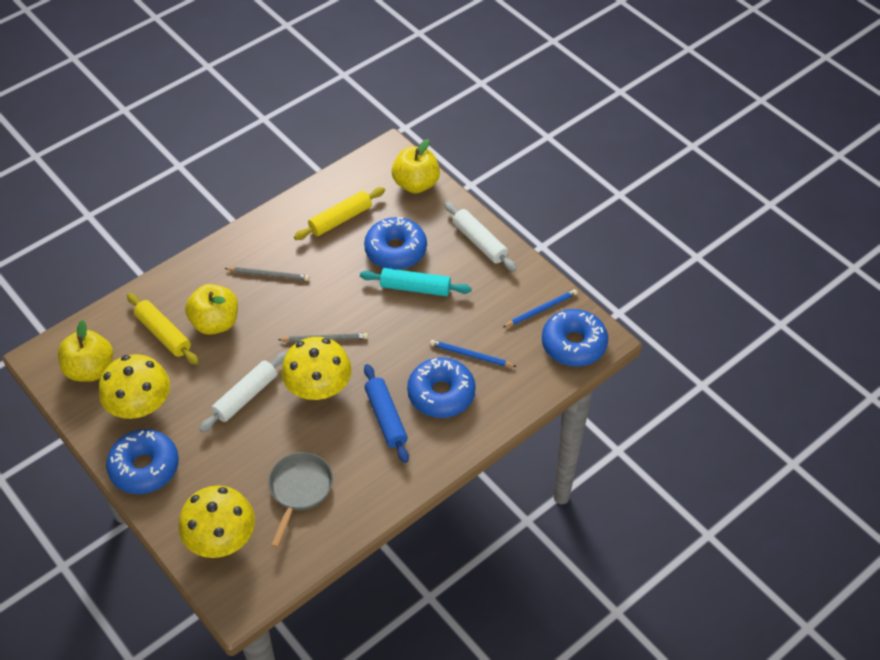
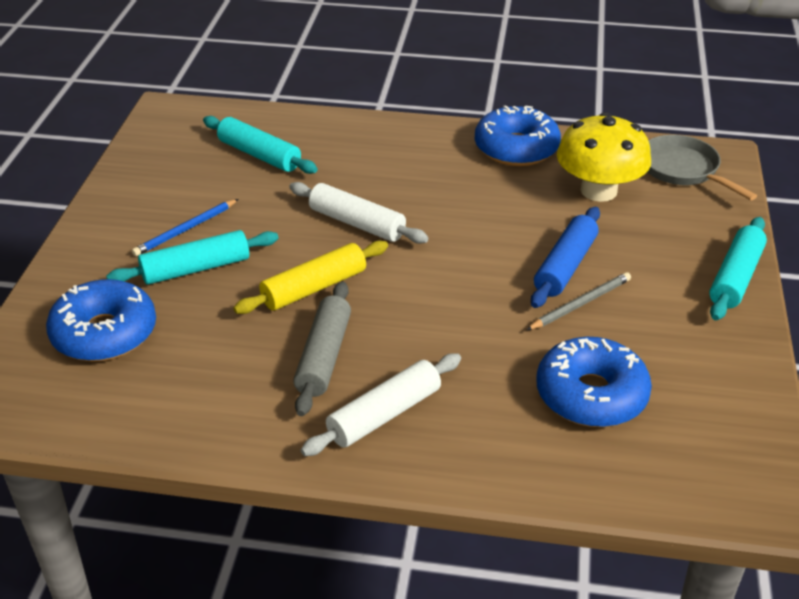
blue donut: [106,429,179,494] [364,217,427,270] [407,357,476,418] [542,309,608,367] = 4 -> [46,279,156,362] [475,105,561,166] [536,337,652,427] = 3
blue pencil: [430,340,517,367] [503,289,577,327] = 2 -> [132,199,239,256] = 1
grey pencil: [224,267,309,281] [278,333,368,342] = 2 -> [527,272,631,330] = 1
grey rolling pin: none = 0 -> [293,281,351,416] = 1
turquoise rolling pin: [360,268,472,296] = 1 -> [106,230,279,285] [203,116,318,174] [709,217,767,320] = 3
yellow apple: [58,320,113,382] [185,284,238,335] [392,139,440,193] = 3 -> none = 0
yellow mushroom: [99,354,170,419] [179,485,255,558] [281,337,352,400] = 3 -> [557,112,651,202] = 1
yellow rolling pin: [127,293,199,365] [294,187,385,240] = 2 -> [233,241,388,314] = 1

